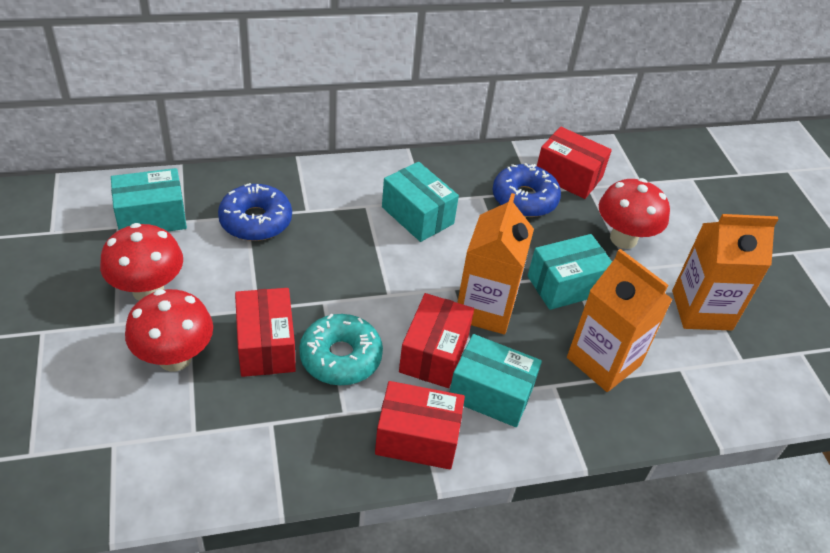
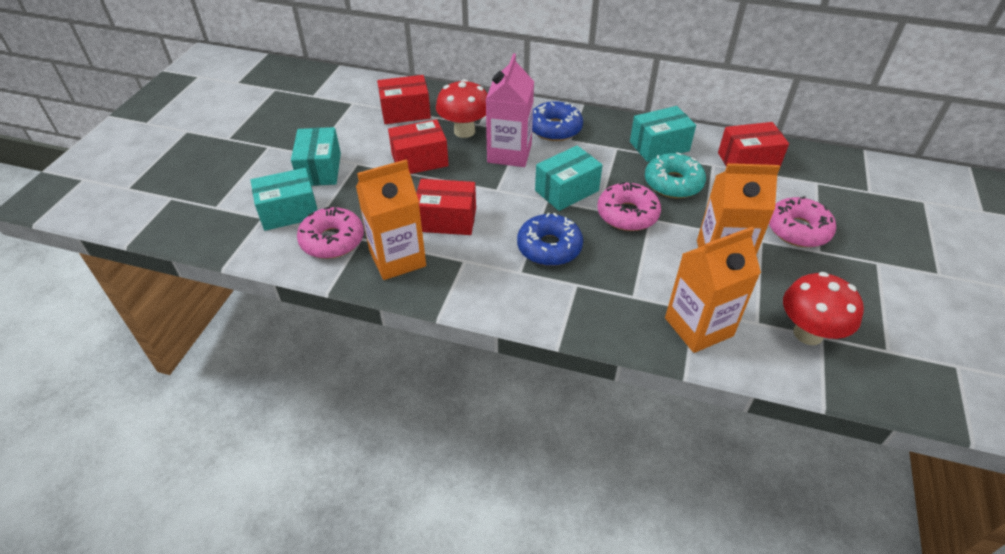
pink carton: none = 0 -> [486,53,534,167] = 1
pink donut: none = 0 -> [297,207,364,259] [597,182,661,231] [769,196,836,247] = 3
red mushroom: [100,223,183,301] [125,289,213,371] [599,178,670,249] = 3 -> [436,79,487,138] [783,272,864,345] = 2

